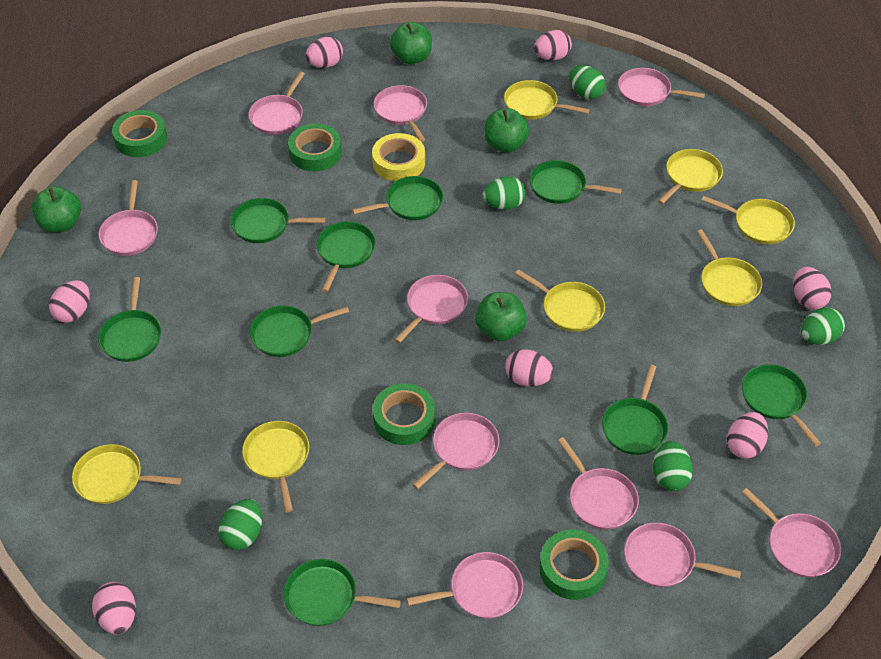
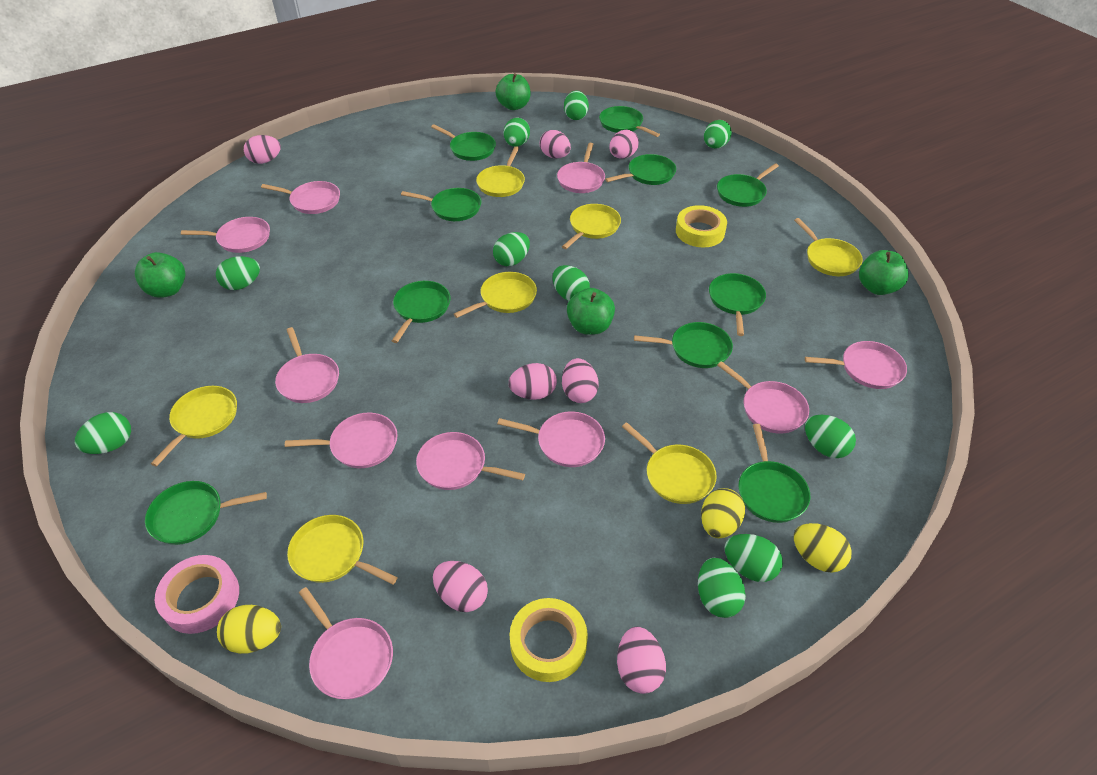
green egg: [219,499,262,550] [483,176,526,210] [569,65,606,100] [653,441,693,491] [801,308,845,345] = 5 -> [75,412,131,454] [216,256,260,290] [493,232,530,266] [504,118,530,147] [553,265,590,301] [564,90,589,120] [698,558,746,618] [704,120,732,148] [725,534,783,582] [805,415,856,458] = 10
green pan: [98,277,161,362] [231,198,325,243] [250,305,349,357] [284,559,401,626] [317,221,376,292] [352,176,443,220] [529,160,622,204] [602,365,668,455] [742,364,821,446] = 9 -> [145,481,267,545] [392,281,451,343] [401,188,481,221] [431,124,496,161] [599,106,660,137] [605,154,676,185] [634,322,733,368] [709,273,766,336] [717,163,779,207] [738,424,810,523] = 10
green tape: [112,110,167,157] [288,123,342,171] [373,383,435,445] [539,529,609,600] = 4 -> none = 0
pink tape: none = 0 -> [155,555,239,634] = 1
yellow egg: none = 0 -> [217,605,281,654] [701,488,745,538] [794,523,852,573] = 3
yellow tape: [372,133,425,181] = 1 -> [510,598,588,682] [676,205,727,248] = 2

